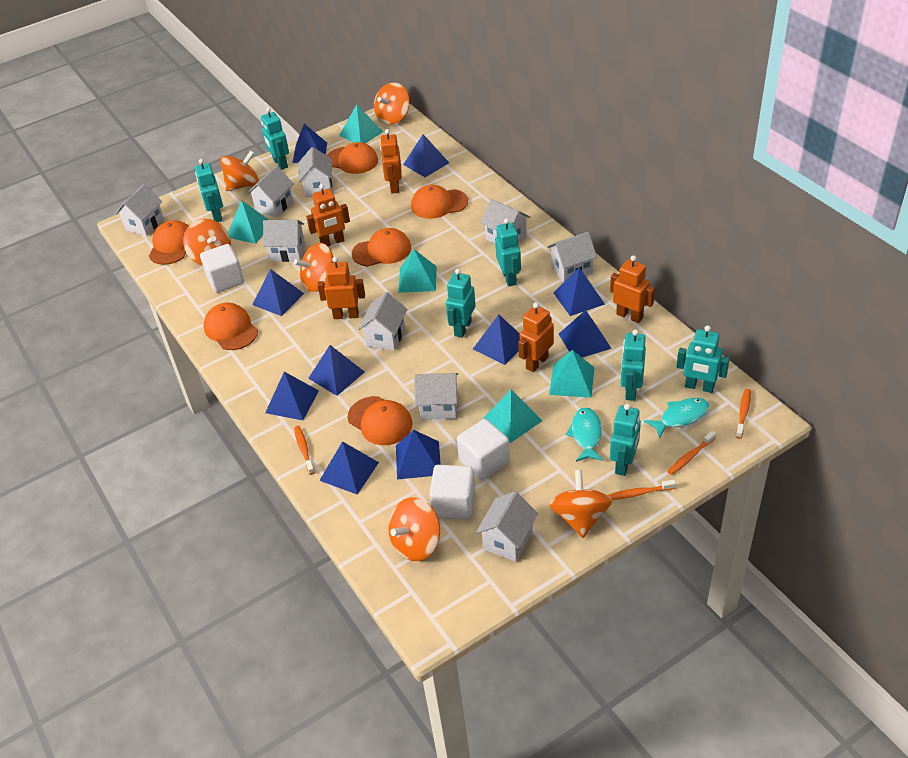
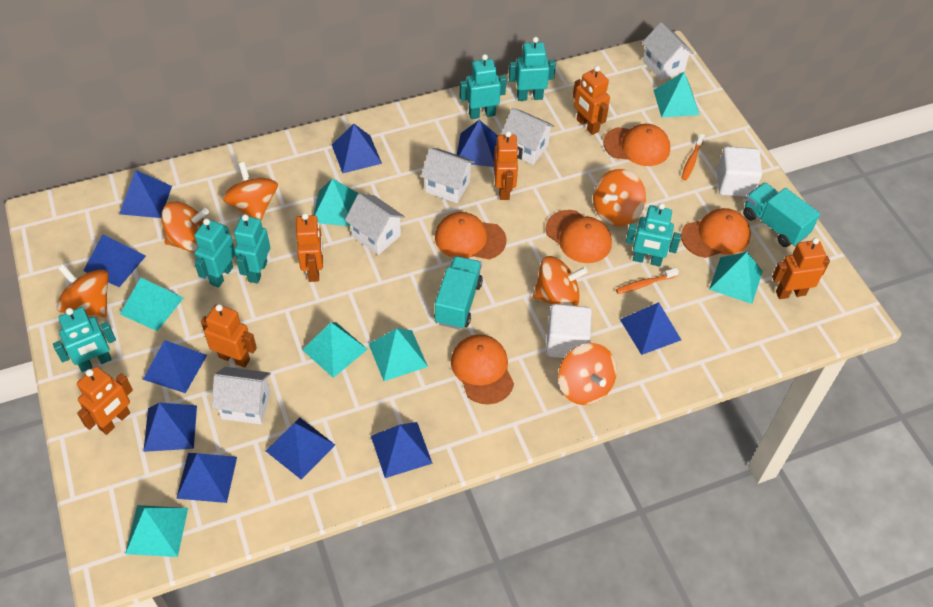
orange cap: [149,220,189,265] [203,303,258,350] [327,142,378,174] [348,396,413,445] [352,228,411,267] [411,185,468,219] = 6 -> [435,212,506,260] [451,334,514,405] [546,210,612,263] [603,124,670,166] [681,208,751,258] = 5
orange robot: [306,184,350,246] [317,257,365,319] [380,129,402,193] [518,302,554,372] [610,255,655,323] = 5 -> [77,366,133,435] [201,304,257,368] [296,213,323,282] [494,131,519,200] [573,66,610,135] [772,238,830,299] = 6
orange toothbrush: [294,426,315,475] [607,480,676,500] [667,431,716,475] [736,389,751,439] = 4 -> [616,268,679,294] [681,134,705,181] = 2
turquoise fish: [566,407,603,462] [644,398,710,438] = 2 -> none = 0
turquoise pyramid: [228,200,269,244] [339,104,383,143] [398,249,437,293] [483,389,543,443] [549,350,594,398] = 5 -> [120,278,184,331] [125,505,188,557] [302,322,368,378] [313,178,359,226] [369,328,428,381] [654,72,700,118] [709,252,763,304] = 7
turquoise robot: [195,159,223,222] [261,107,289,170] [446,269,476,338] [495,218,521,286] [610,404,641,476] [621,329,646,401] [676,325,730,393] = 7 -> [53,307,116,372] [194,218,235,288] [234,214,270,284] [460,54,507,119] [509,37,556,101] [626,203,681,267] = 6
turquoise truck: none = 0 -> [434,256,483,329] [743,182,820,247] = 2
white cube: [200,244,244,293] [429,465,476,520] [457,419,510,480] = 3 -> [546,304,592,358] [717,147,762,197] = 2
white house: [115,184,164,236] [247,166,293,218] [263,220,305,262] [298,147,332,198] [358,292,407,351] [414,373,458,420] [476,492,538,562] [481,199,530,244] [547,232,597,283] = 9 -> [212,367,271,424] [345,193,405,255] [421,148,475,203] [501,108,555,165] [642,22,694,81] = 5

